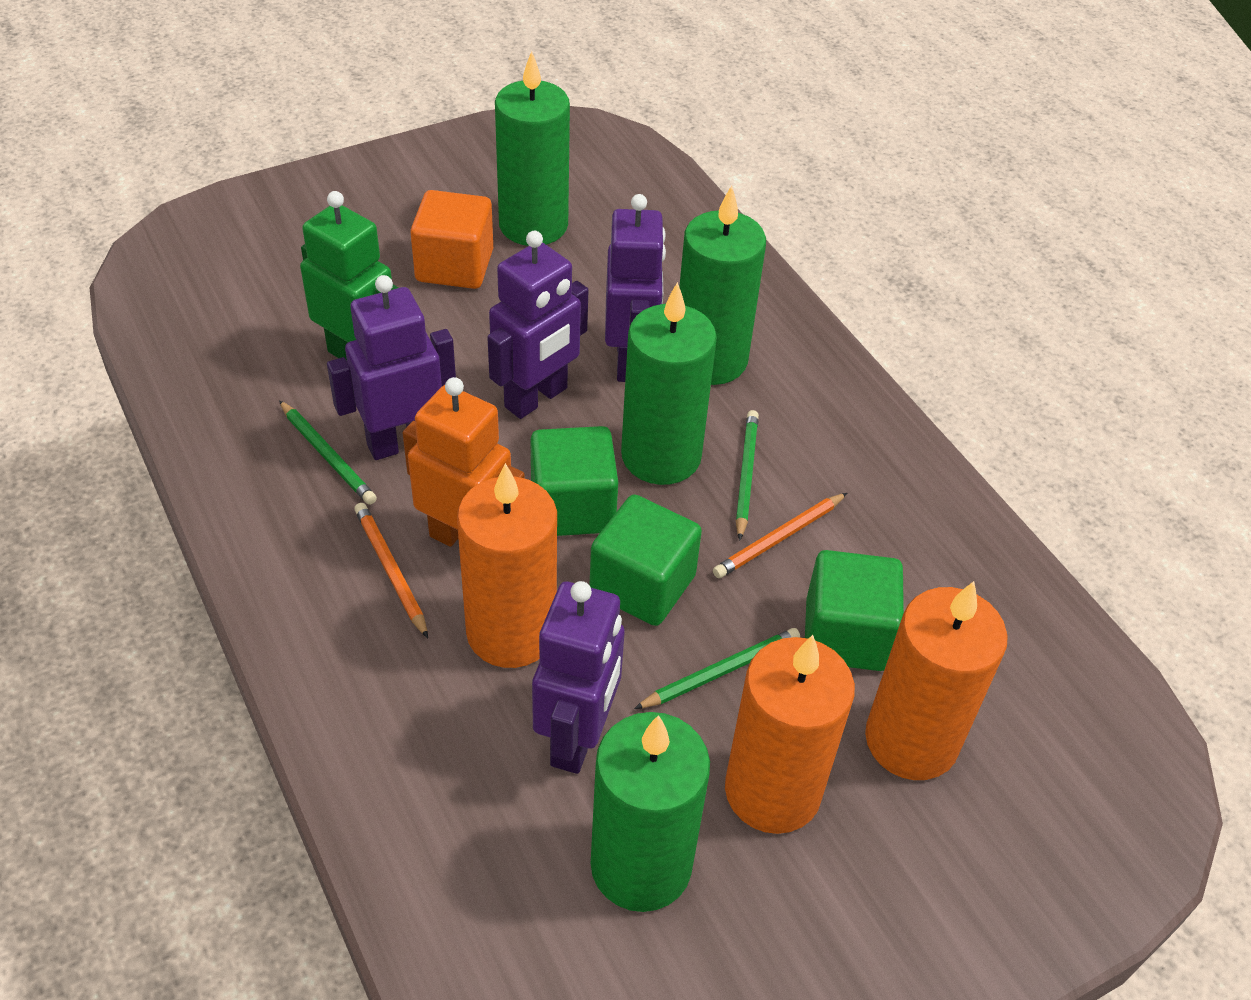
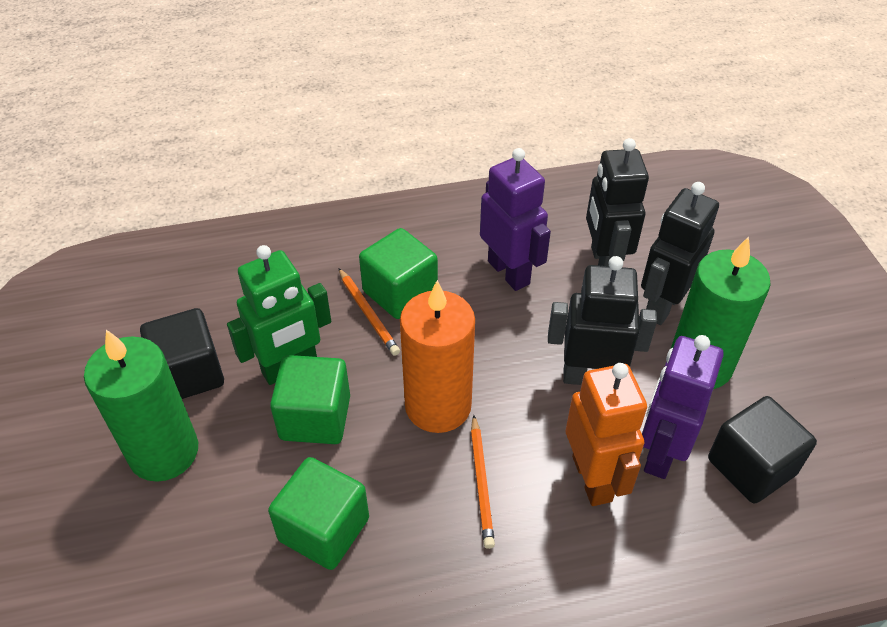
black cube: none = 0 -> [140,308,224,399] [708,396,817,504] = 2
black robot: none = 0 -> [548,256,657,385] [586,138,649,266] [641,182,719,325] = 3
green candle: [495,51,570,246] [591,712,710,912] [621,282,717,485] [679,185,766,385] = 4 -> [84,330,198,482] [671,236,771,389] = 2
green pencil: [279,400,377,505] [634,628,800,709] [736,410,759,541] = 3 -> none = 0
orange candle: [457,463,557,668] [725,635,855,834] [865,581,1008,780] = 3 -> [400,280,475,433] = 1
orange cube: [410,190,493,289] = 1 -> none = 0
purple robot: [327,275,456,460] [487,231,588,419] [532,581,625,774] [605,194,666,382] = 4 -> [480,148,551,291] [642,335,724,479] = 2

